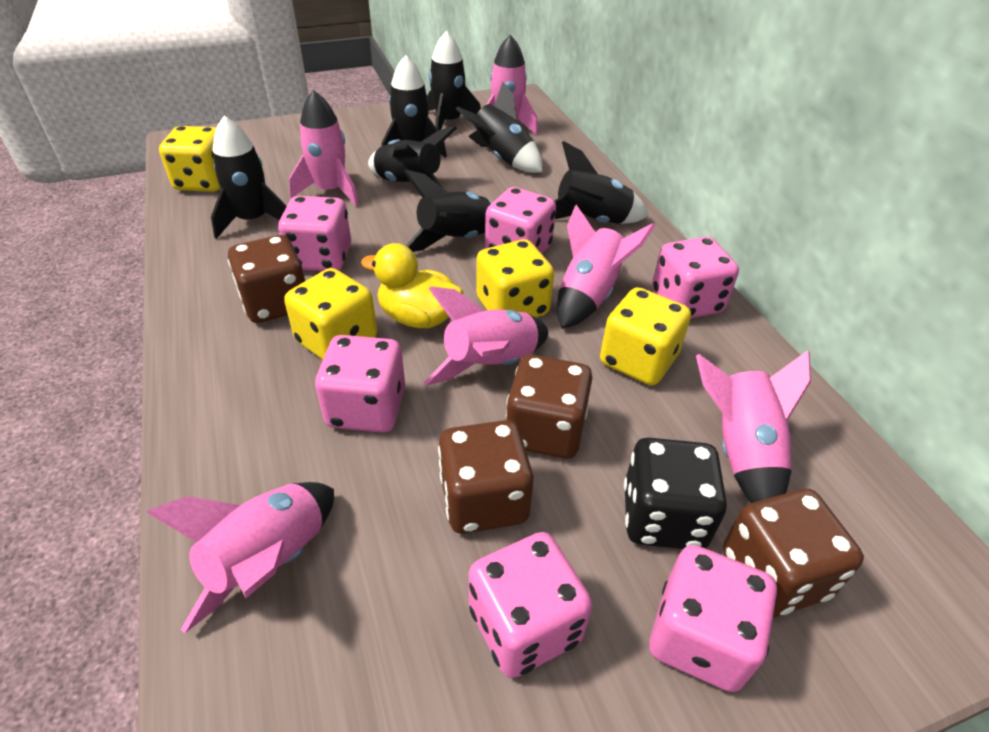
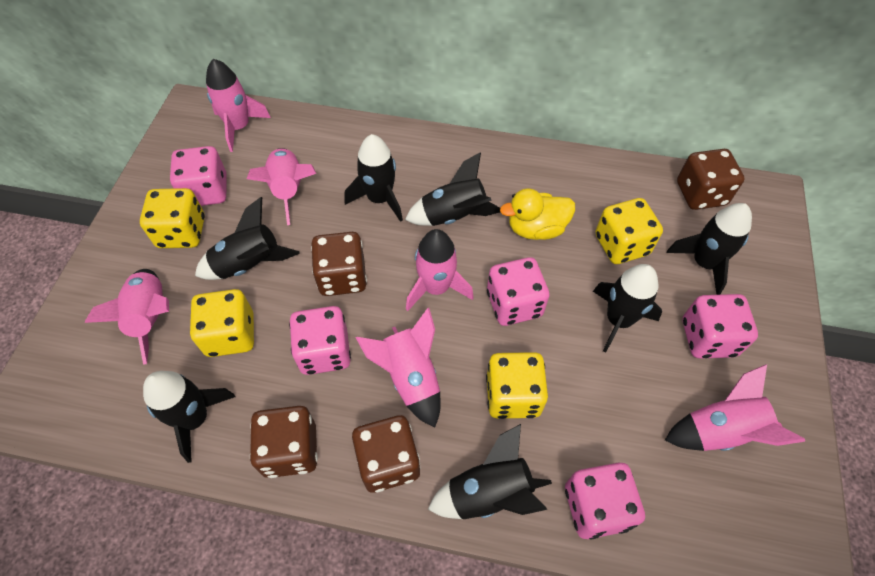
black dice: [624,438,727,549] = 1 -> none = 0
pink dice: [278,196,351,271] [315,335,405,433] [469,532,593,678] [485,187,556,254] [649,545,777,692] [652,237,739,318] = 6 -> [170,146,227,206] [289,306,351,375] [487,257,550,326] [565,463,645,540] [683,294,758,359] = 5

